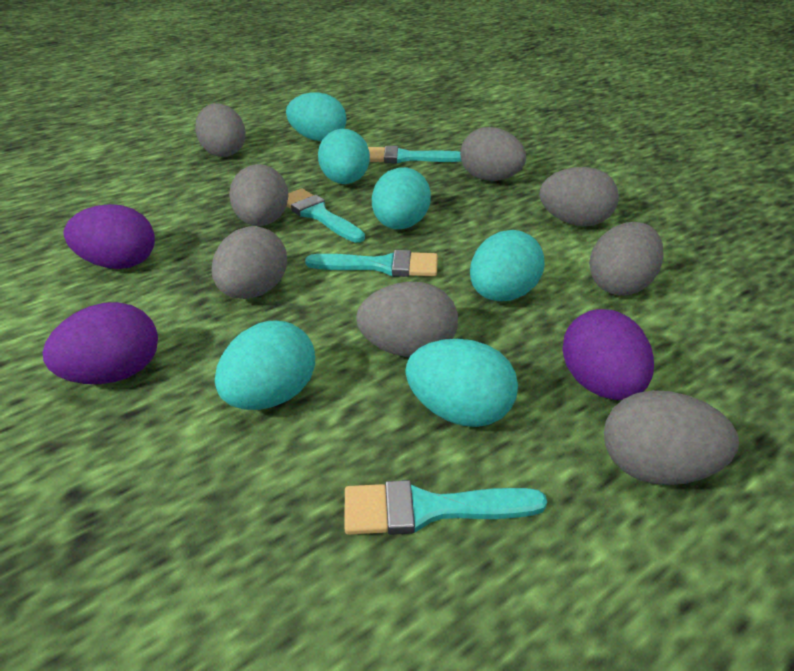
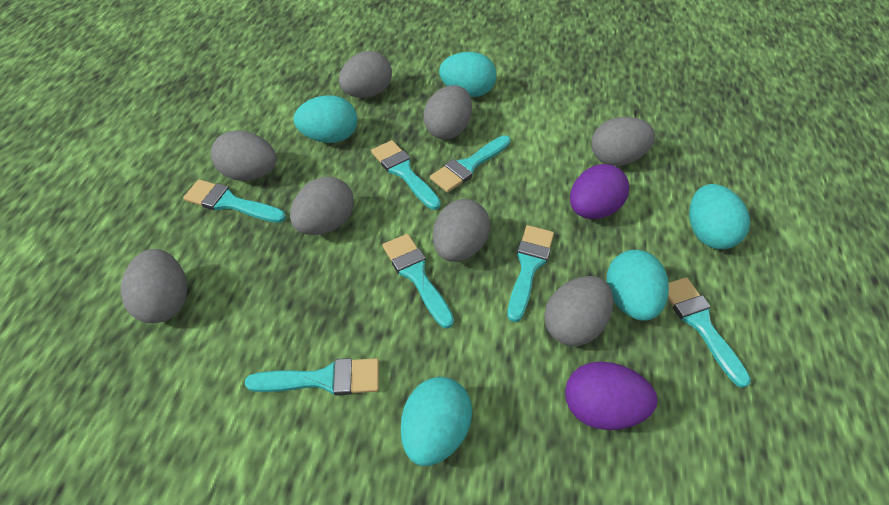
purple egg: [42,302,158,384] [64,204,155,269] [562,309,654,400] = 3 -> [565,361,657,430] [570,164,629,219] = 2
turquoise brush: [287,189,365,243] [305,250,438,277] [345,480,547,535] [368,146,461,164] = 4 -> [183,179,286,223] [245,358,379,395] [371,140,441,210] [383,234,454,329] [430,135,511,192] [507,225,554,322] [668,277,751,388] = 7
turquoise egg: [215,321,315,410] [286,92,346,141] [318,129,370,184] [372,167,431,229] [405,339,518,427] [470,230,545,301] = 6 -> [294,95,357,143] [401,377,472,466] [439,52,496,97] [607,250,669,321] [689,184,750,249] = 5

